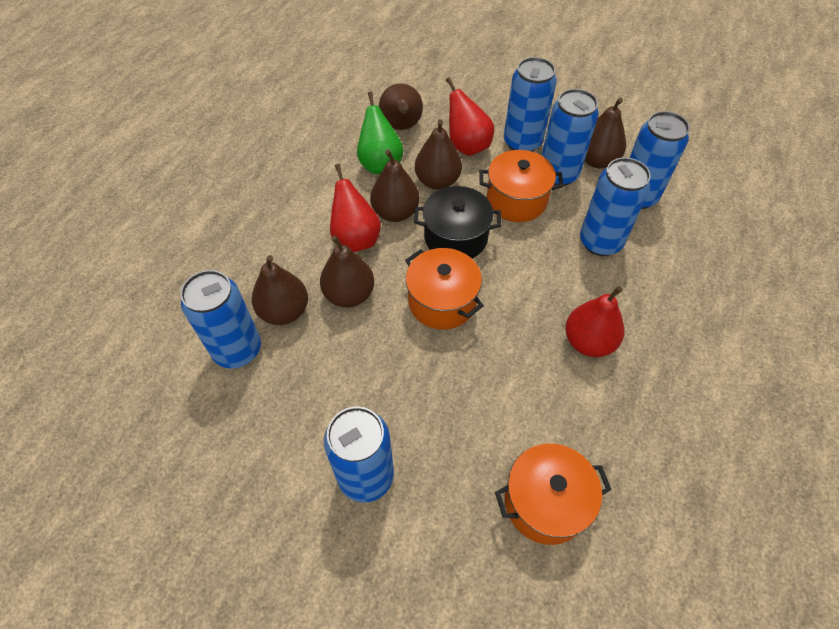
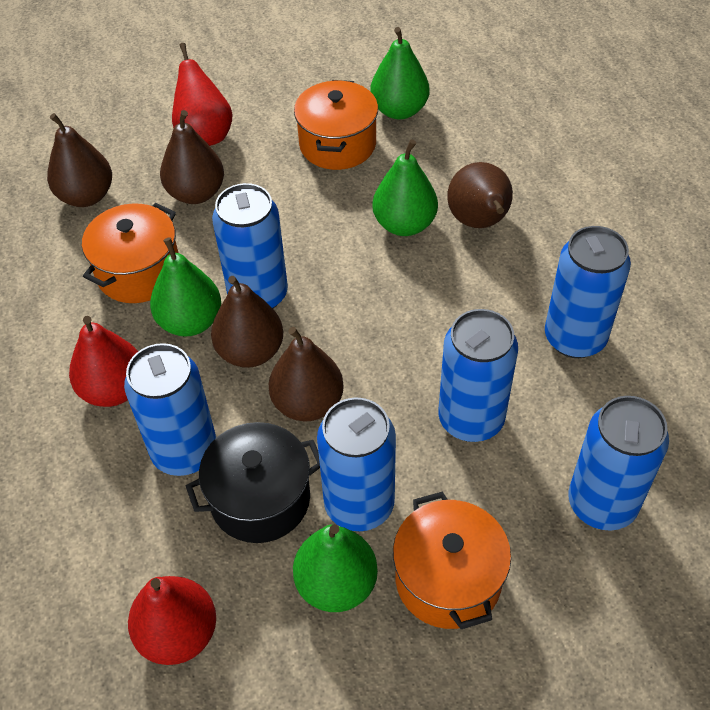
brown pear: [252,255,308,325] [320,236,374,307] [370,149,419,222] [379,83,423,130] [415,119,462,190] [585,98,626,168] = 6 -> [47,113,112,207] [160,110,224,204] [211,276,283,368] [269,327,344,421] [447,162,513,228] = 5
green pear: [357,91,404,174] = 1 -> [150,237,221,337] [293,524,378,612] [370,27,429,119] [372,139,438,236] = 4

